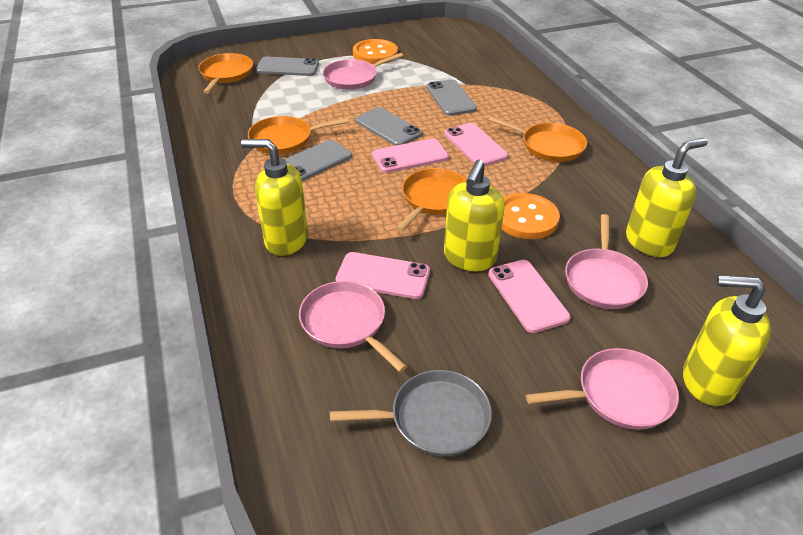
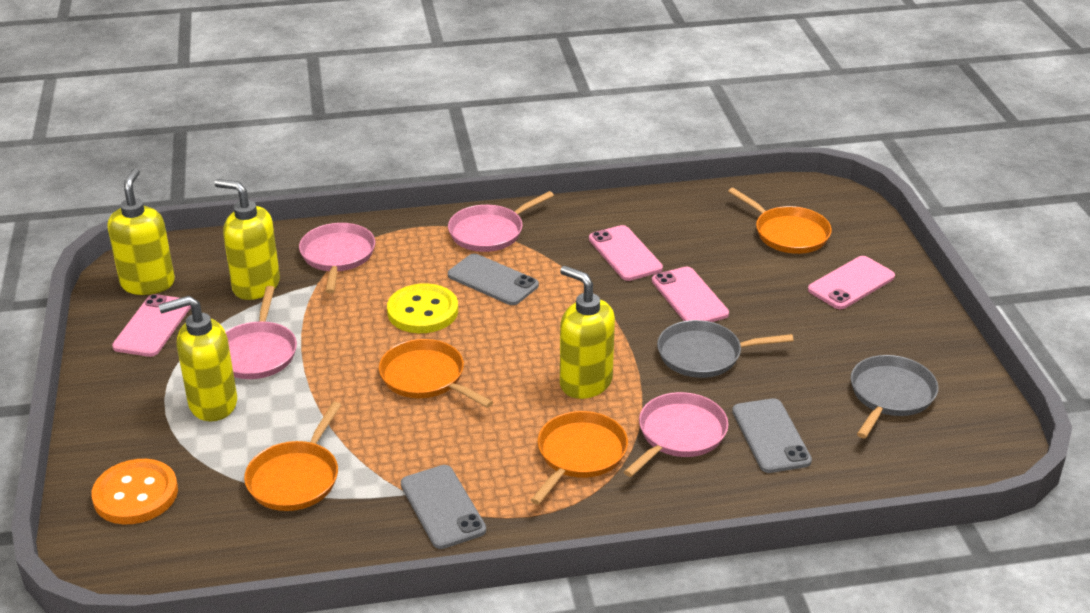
grey pan: [330,370,492,456] = 1 -> [657,320,794,378] [851,355,938,438] = 2
grey phone: [256,57,319,76] [284,140,352,181] [355,107,422,146] [426,79,477,116] = 4 -> [401,465,486,549] [448,253,539,305] [732,398,812,473] = 3
orange button: [353,39,398,64] [501,193,560,239] = 2 -> [92,459,178,524] = 1
yellow button: none = 0 -> [387,283,458,333] = 1

